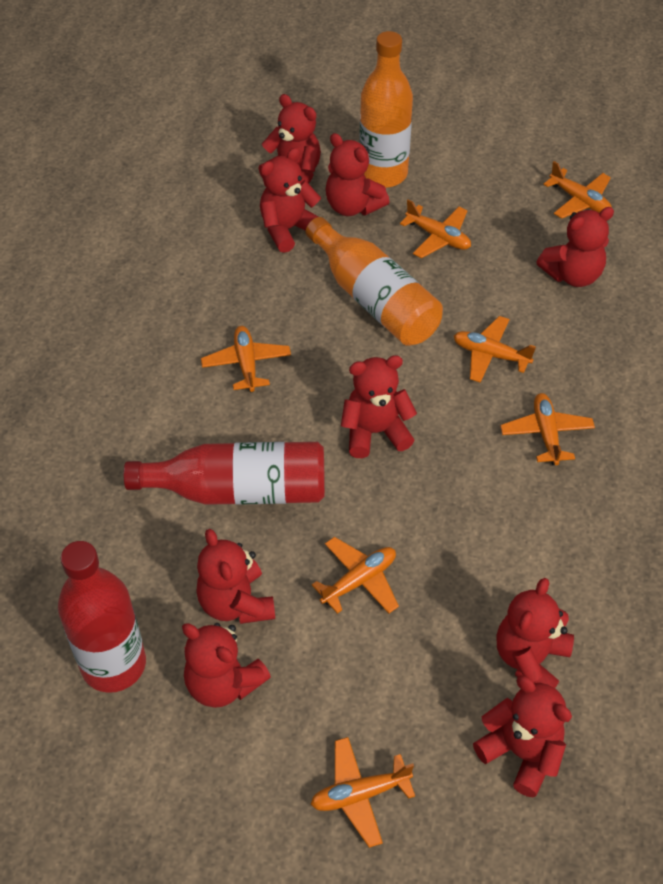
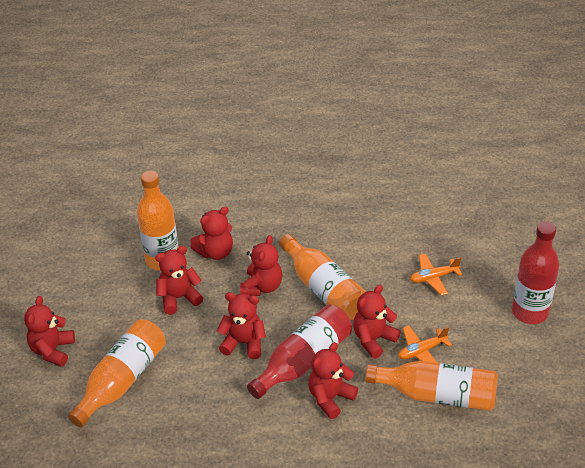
orange bottle: [306,217,443,346] [359,31,413,188] = 2 -> [68,319,166,427] [137,171,179,271] [279,234,366,320] [365,361,498,411] = 4
orange plane: [201,326,291,392] [310,737,415,848] [312,537,399,614] [400,199,471,258] [454,316,536,383] [500,393,595,465] [543,161,612,219] = 7 -> [398,325,452,363] [410,253,463,296] = 2
red teddy bear: [182,623,271,708] [196,529,275,624] [259,94,321,184] [260,148,321,253] [326,133,390,216] [341,355,417,458] [473,676,572,797] [496,578,574,688] [537,207,614,287] = 9 -> [24,296,75,367] [155,246,203,315] [191,207,233,260] [217,292,266,359] [240,235,282,296] [308,342,358,419] [353,285,401,359] = 7

